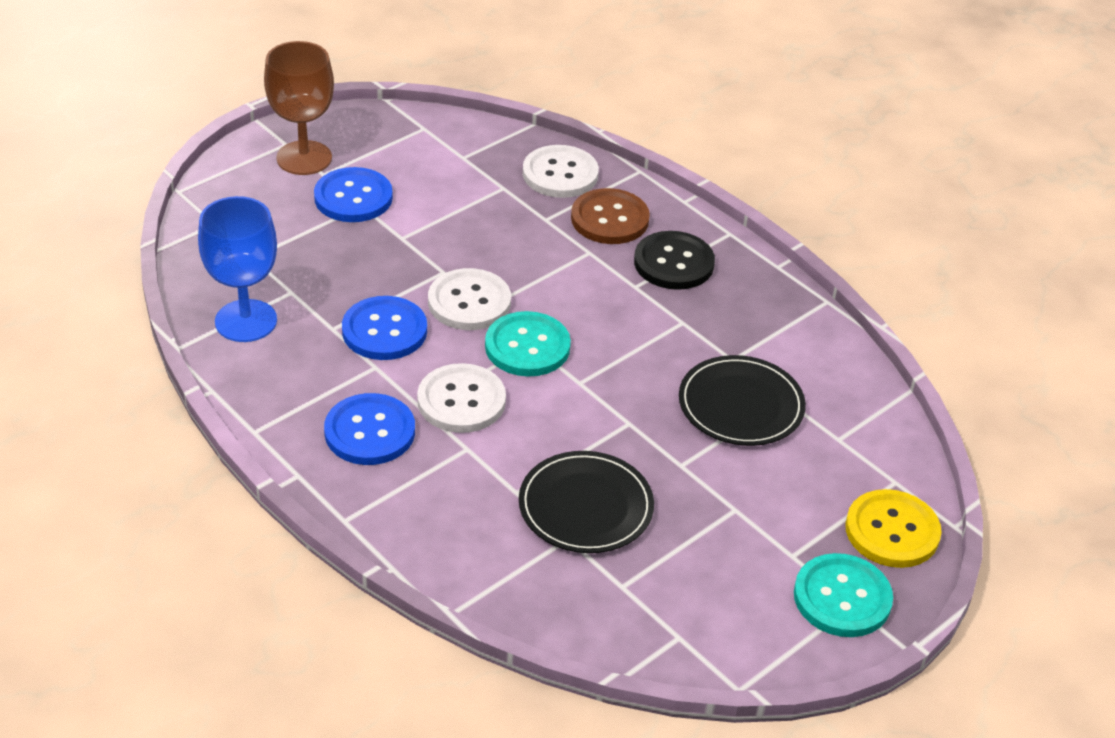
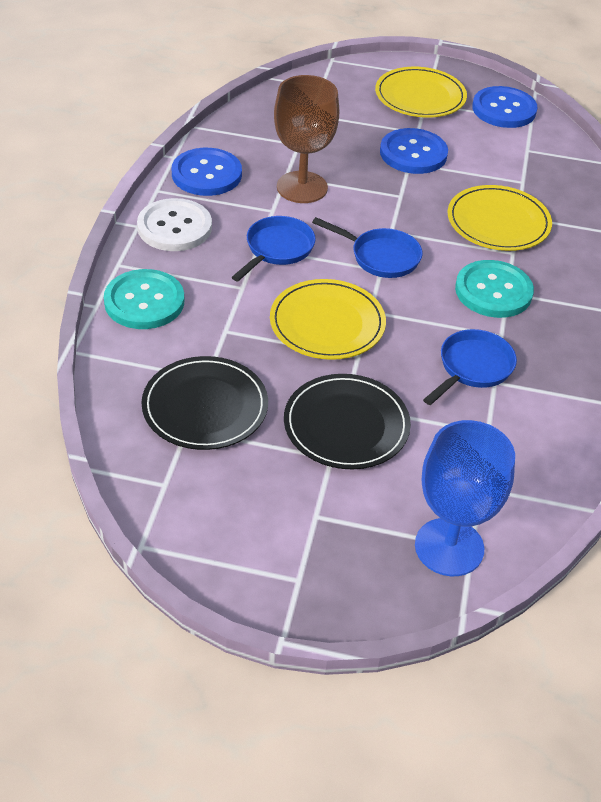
black button: [634,231,715,290] = 1 -> none = 0
blue pan: none = 0 -> [232,216,316,281] [312,217,423,278] [423,329,517,405] = 3
brown button: [571,188,650,244] = 1 -> none = 0
white button: [417,363,506,433] [428,268,511,330] [523,145,599,198] = 3 -> [137,198,212,251] = 1
yellow button: [845,489,942,568] = 1 -> none = 0
yellow plate: none = 0 -> [270,279,386,360] [375,67,467,118] [448,185,552,251] = 3

